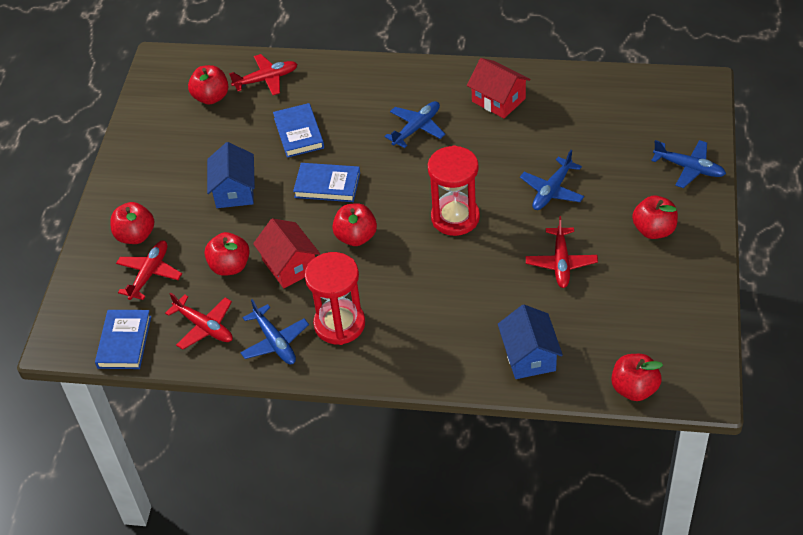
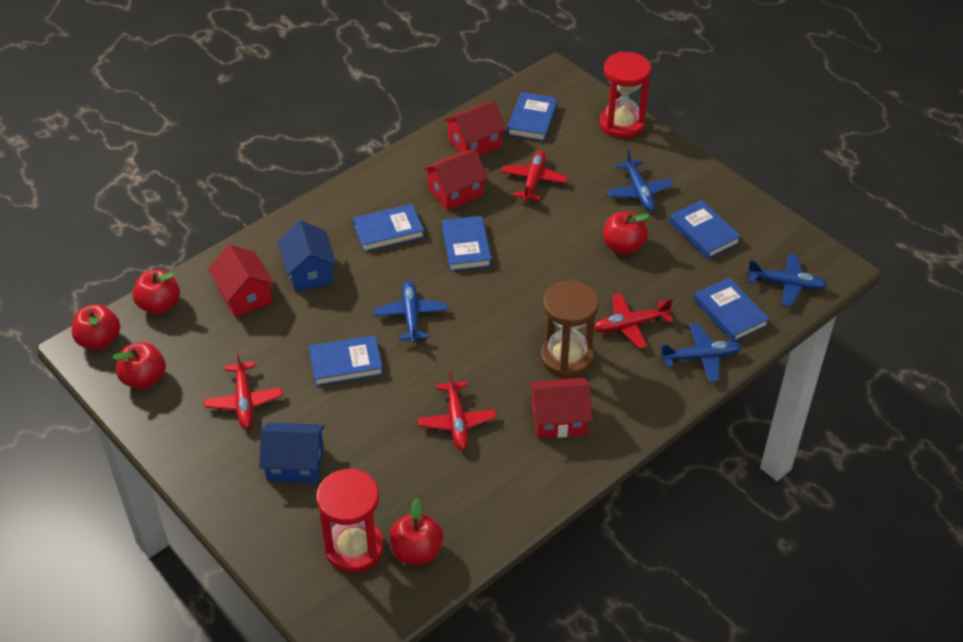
blue book: [95,310,151,369] [273,103,324,158] [293,163,360,202] = 3 -> [309,335,383,386] [353,204,424,252] [442,216,492,271] [507,92,557,141] [669,200,741,259] [694,277,769,342] = 6
brown hourglass: none = 0 -> [541,280,599,378] = 1
red apple: [110,202,154,244] [188,65,229,105] [204,232,250,276] [332,203,377,246] [611,354,663,401] [632,196,678,239] = 6 -> [72,304,120,350] [113,342,166,389] [132,270,180,315] [390,498,443,565] [603,211,650,255] = 5
red house: [253,218,320,288] [467,58,531,118] = 2 -> [208,245,275,317] [423,148,488,211] [443,101,506,155] [529,378,593,439] = 4

